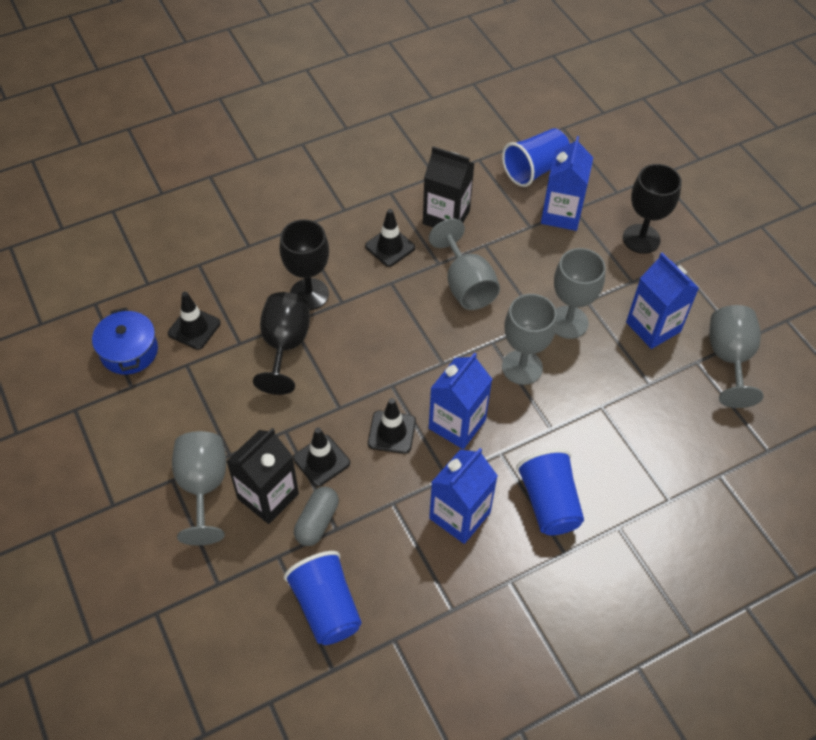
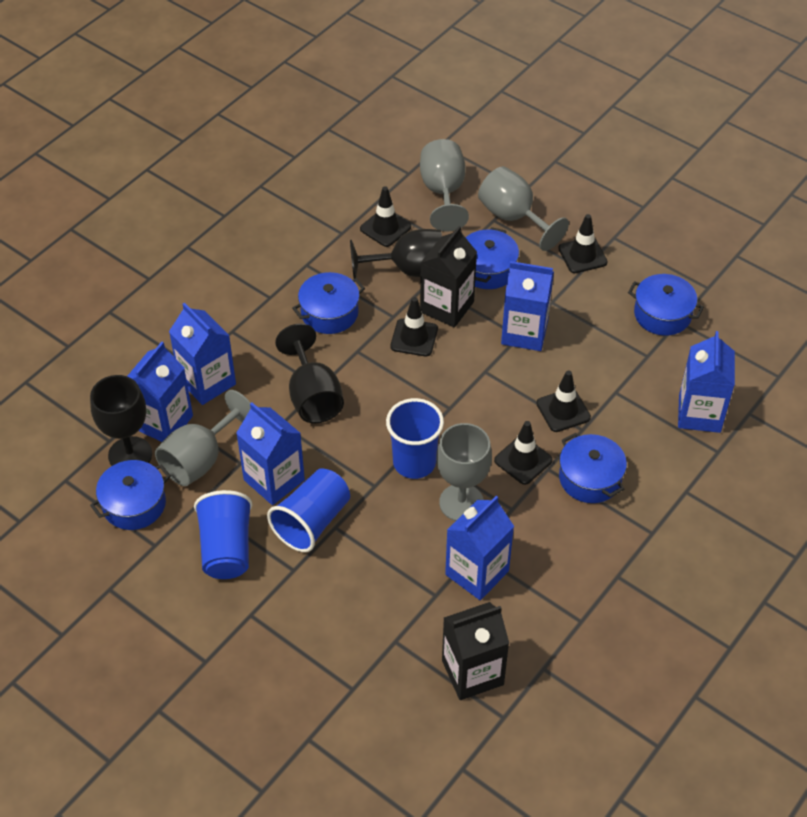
black traffic cone: [168,292,221,350] [293,427,350,487] [365,209,415,267] [368,398,416,454] = 4 -> [360,186,411,247] [390,297,438,356] [494,421,552,485] [536,370,591,432] [558,214,608,273] = 5
blue carton: [429,352,492,449] [429,448,498,544] [541,136,593,231] [626,252,699,349] = 4 -> [127,342,193,442] [169,303,236,405] [236,403,305,505] [445,496,514,600] [501,261,554,351] [678,331,735,433] = 6
blue pot: [92,307,158,374] = 1 -> [90,460,171,530] [292,272,365,334] [466,227,519,289] [559,433,627,503] [628,274,704,336] = 5
grey capsule: [294,486,339,546] = 1 -> none = 0
grey goblet: [172,431,226,545] [429,219,500,310] [502,294,557,385] [554,248,605,339] [709,305,763,408] = 5 -> [155,390,251,486] [420,139,469,232] [436,423,492,521] [478,166,569,251] = 4

